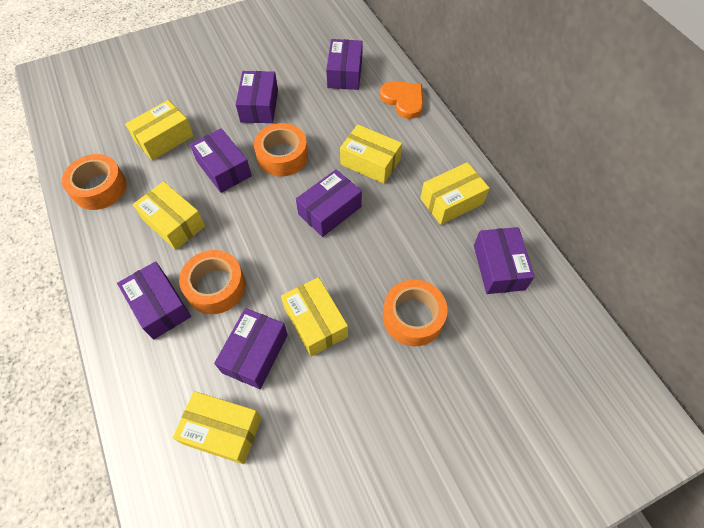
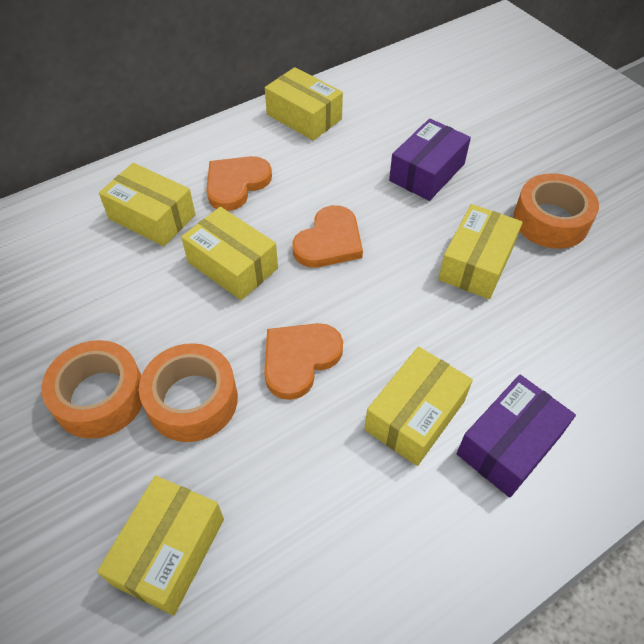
orange heart: [380,81,423,119] = 1 -> [206,156,272,211] [264,323,343,400] [293,205,363,267] = 3
orange tape: [62,154,127,210] [179,250,245,314] [254,123,308,177] [383,279,448,346] = 4 -> [41,340,143,439] [139,343,238,442] [513,173,599,249] = 3
purple box: [117,261,191,340] [190,128,252,193] [214,308,288,389] [236,71,278,123] [296,169,362,237] [326,39,363,90] [474,227,535,294] = 7 -> [389,118,471,201] [456,375,576,497] = 2

